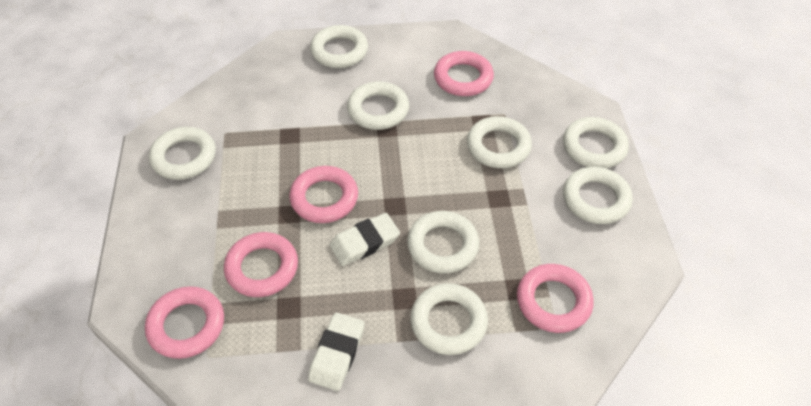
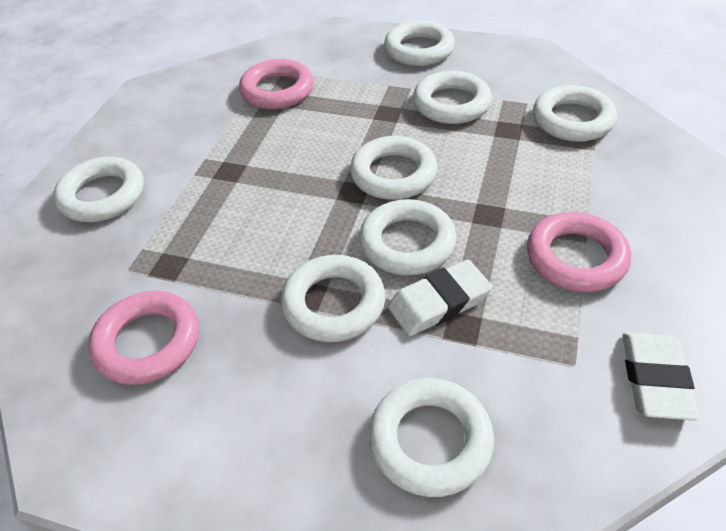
pink ring: [145,286,224,359] [224,232,298,297] [289,166,358,223] [434,51,494,96] [517,264,594,333] = 5 -> [88,291,199,385] [239,59,314,109] [527,212,631,292] = 3

